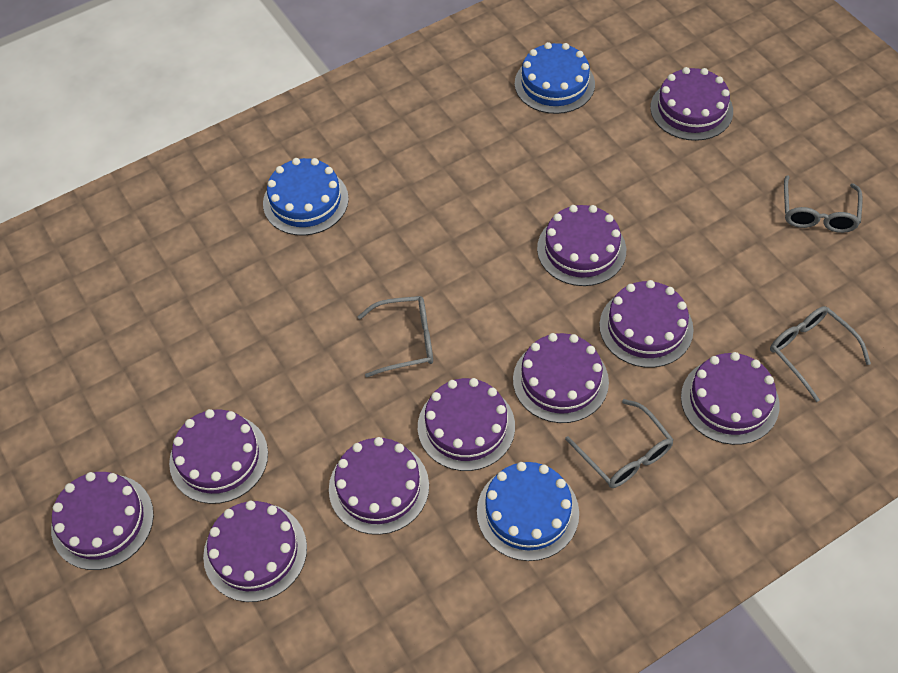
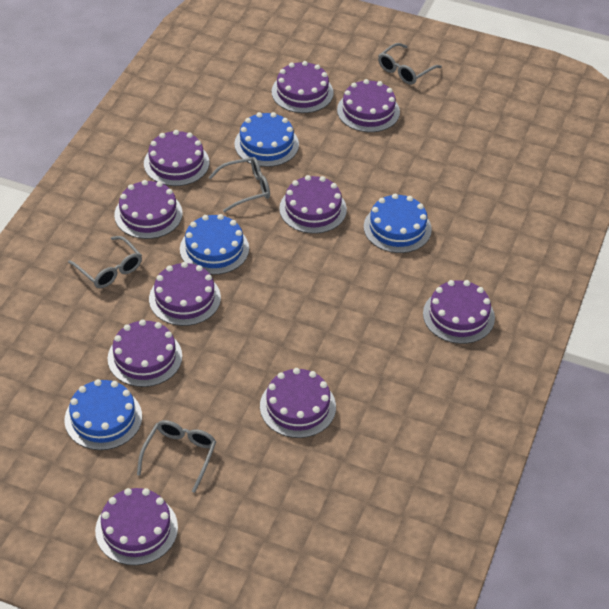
blue cake: [263,158,349,236] [477,462,579,561] [515,42,595,114] = 3 -> [64,379,142,450] [180,214,249,275] [234,112,299,167] [364,194,432,253] = 4

